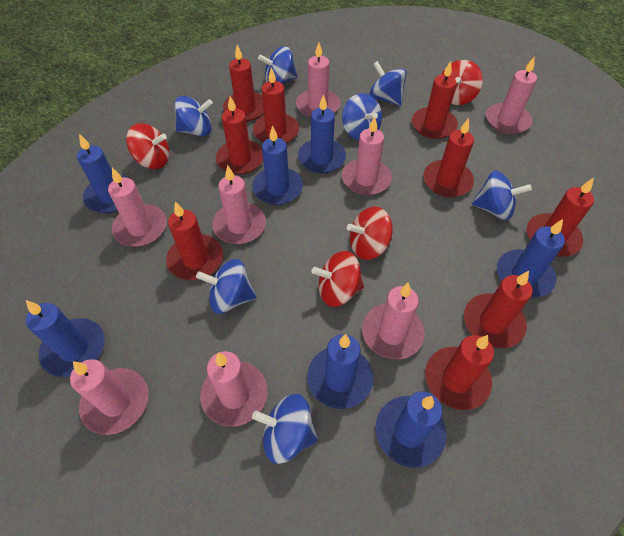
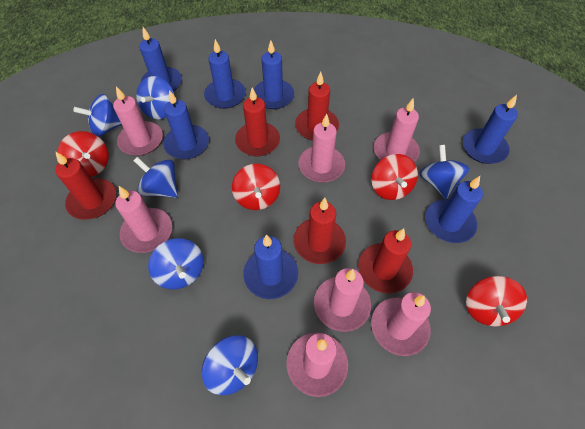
blue spinning top: [174,96,213,137] [196,259,257,314] [252,394,318,464] [258,46,298,84] [342,93,382,140] [369,61,407,106] [471,171,532,220] = 7 -> [73,94,122,137] [133,157,178,198] [136,76,175,120] [148,238,204,289] [202,335,258,395] [419,145,470,199] = 6
pink candle: [70,359,148,435] [108,168,167,247] [200,351,268,427] [212,165,266,244] [296,42,340,118] [342,116,392,195] [362,282,425,360] [486,56,537,134] = 8 -> [113,86,163,156] [115,186,172,253] [286,333,348,397] [299,114,345,183] [314,268,371,332] [371,292,431,356] [374,98,420,162] = 7
red candle: [166,201,223,280] [216,96,263,175] [223,45,264,122] [253,67,299,143] [412,61,458,139] [423,118,474,197] [425,335,494,410] [464,271,533,348] [527,177,594,257] = 9 -> [55,151,116,219] [235,87,280,157] [294,198,346,264] [295,72,339,141] [358,229,413,294] = 5

